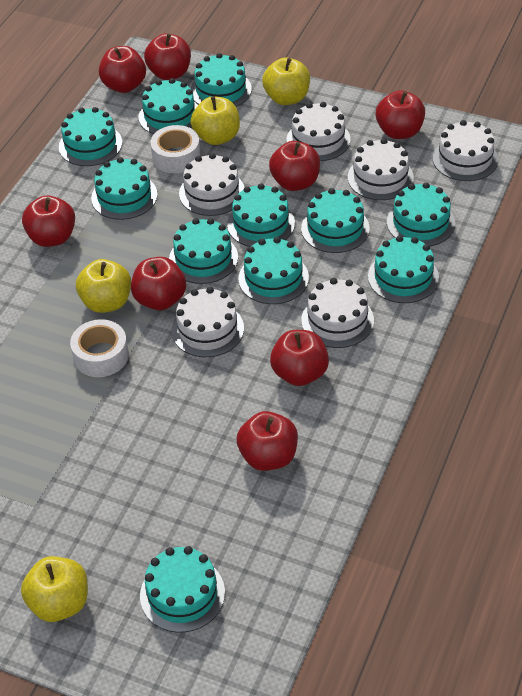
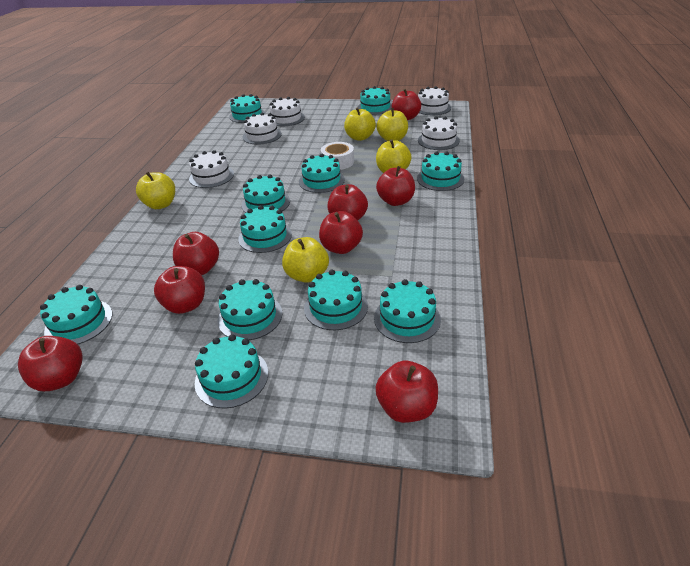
white cake: [171,287,244,357] [179,153,245,216] [286,102,351,161] [301,278,374,348] [348,138,414,200] [433,120,498,181] = 6 -> [189,150,234,188] [243,112,282,145] [270,97,305,126] [418,86,451,115] [418,116,460,150] = 5
white tape: [70,319,129,377] [150,125,201,173] = 2 -> [321,142,354,170] = 1
yellow apple: [21,556,88,622] [76,259,131,313] [191,96,240,145] [262,58,310,105] = 4 -> [136,172,175,209] [282,237,329,283] [344,107,376,141] [376,108,408,141] [376,139,411,173] = 5

